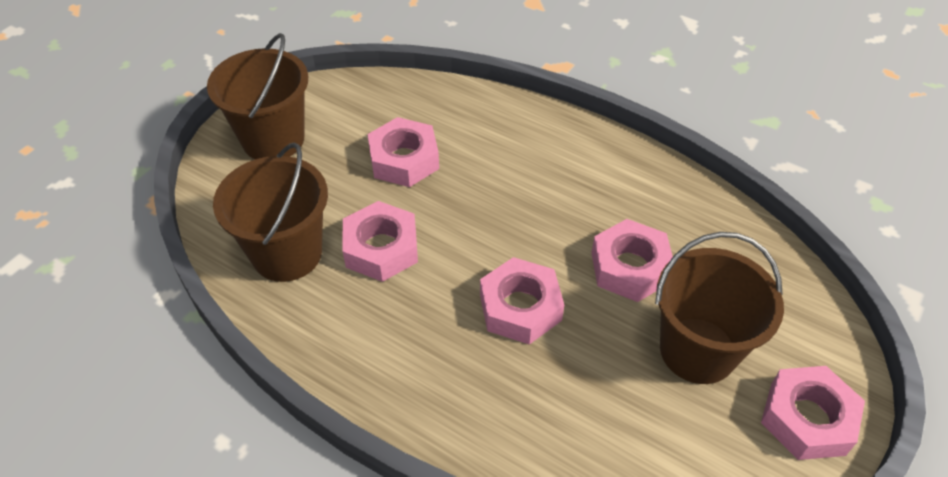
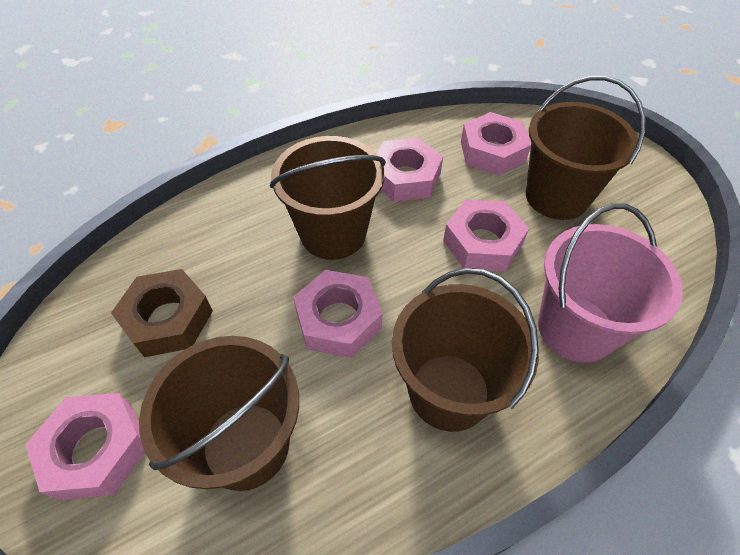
brown bucket: [207,33,308,159] [213,142,328,282] [655,232,784,384] = 3 -> [139,336,299,491] [270,136,386,260] [392,268,539,432] [526,76,646,220] = 4
brown nut: none = 0 -> [111,269,213,357] = 1
pink bucket: none = 0 -> [538,203,683,363] = 1

